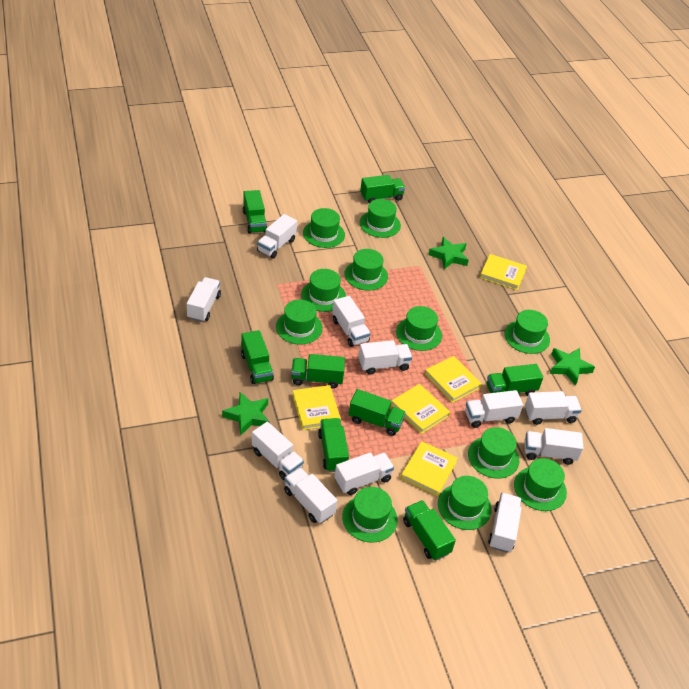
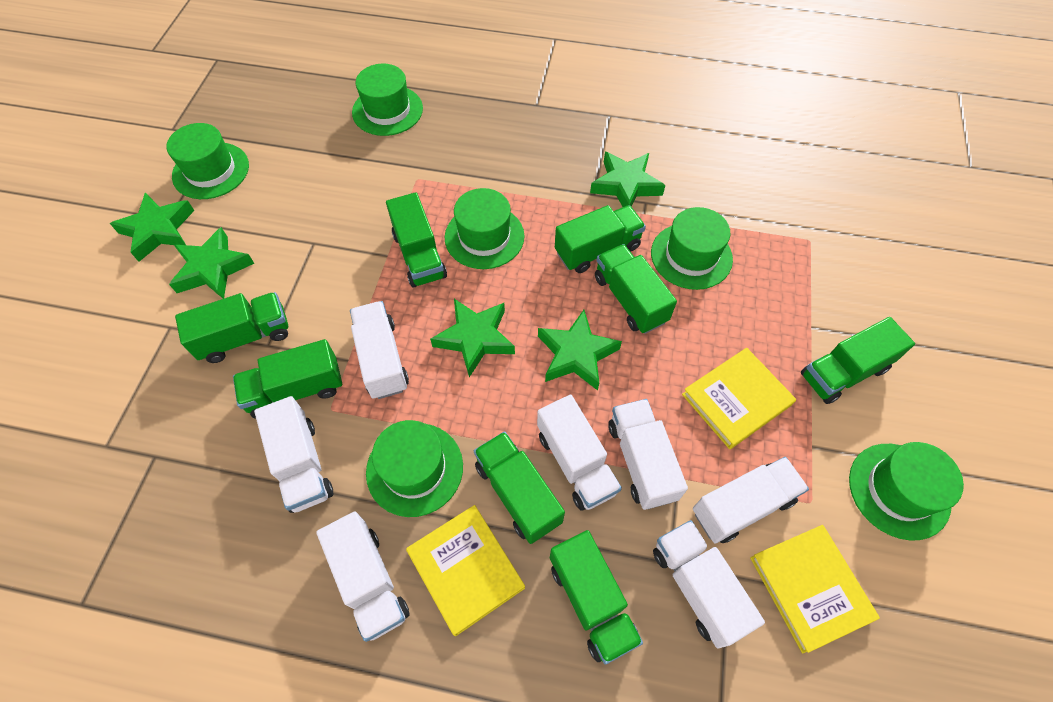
green hat: [276,299,323,345] [301,269,346,312] [303,208,345,248] [342,487,397,543] [344,249,388,291] [360,199,401,238] [396,306,442,351] [438,476,492,530] [468,427,519,479] [505,310,550,354] [514,458,567,511] = 11 -> [166,123,249,199] [352,64,423,136] [366,420,463,517] [445,188,524,269] [651,207,733,290] [849,442,964,540] = 6
green star: [222,392,270,436] [428,237,469,269] [550,348,595,386] = 3 -> [110,193,195,262] [169,227,255,299] [430,299,515,377] [538,310,622,391] [590,152,666,207] = 5
white truck: [187,277,221,322] [252,422,304,480] [257,214,297,259] [284,467,338,523] [332,296,371,347] [335,452,394,495] [358,340,412,375] [465,390,523,428] [488,493,522,553] [524,428,583,465] [525,391,582,425] = 11 -> [254,396,333,513] [316,511,409,642] [350,301,409,399] [537,394,622,511] [608,399,688,510] [653,520,765,648] [693,457,809,544] = 7
yellow book: [292,385,341,430] [391,384,450,434] [401,441,458,496] [425,356,482,403] [480,254,527,290] = 5 -> [406,505,525,636] [682,348,796,449] [750,525,880,654] = 3

